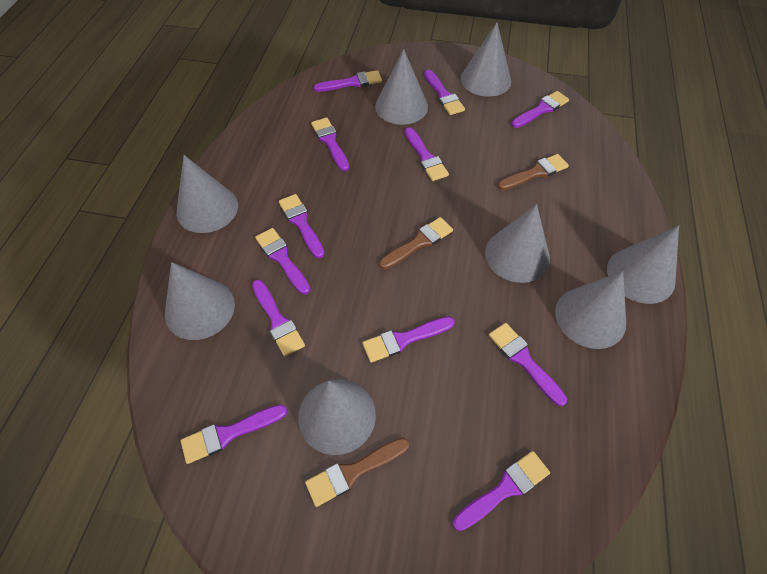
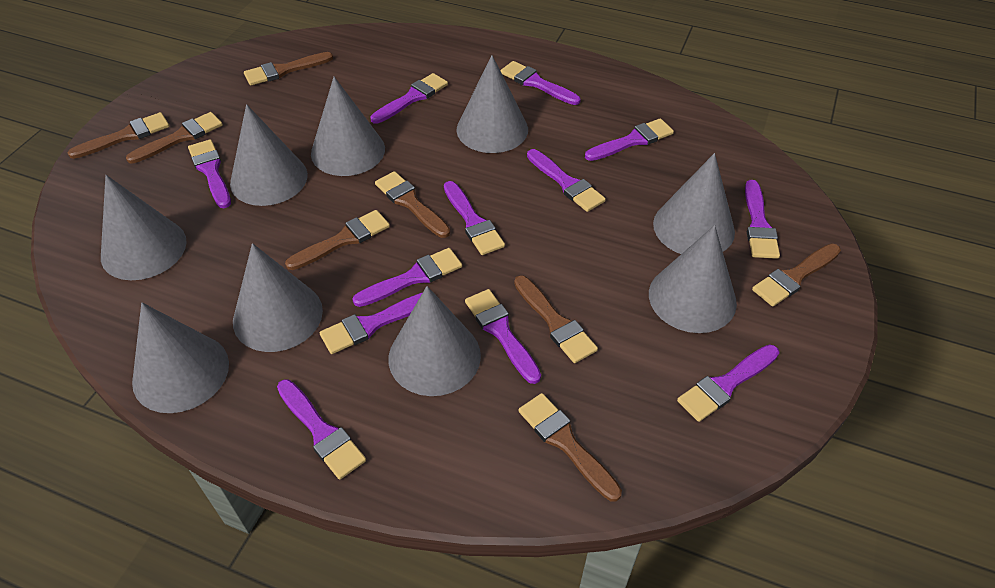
brown brush: [305,438,409,507] [379,217,453,269] [498,154,569,190] = 3 -> [67,112,169,159] [126,112,223,164] [244,52,333,86] [285,210,390,270] [375,171,450,238] [514,275,598,363] [518,393,622,502] [752,243,841,307] = 8
grey cone: [165,262,235,340] [176,155,238,233] [298,379,376,455] [375,49,428,125] [460,23,511,97] [485,204,550,283] [555,271,626,349] [607,225,679,304] = 8 -> [101,175,187,280] [132,303,229,413] [230,104,308,206] [233,243,323,352] [311,77,385,176] [389,286,481,396] [457,55,528,153] [649,225,737,333] [653,153,735,254] = 9

